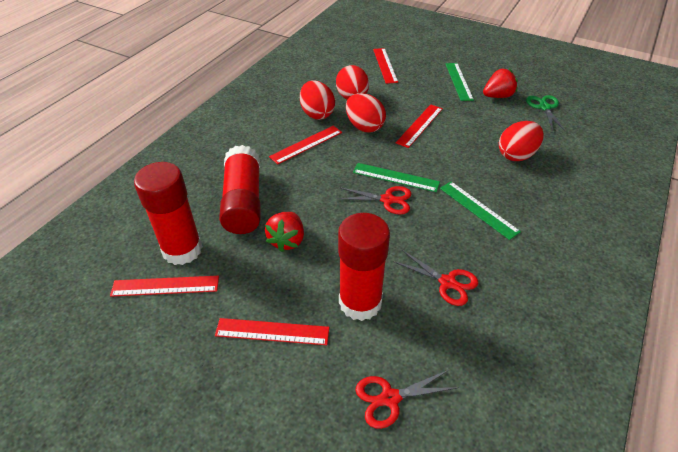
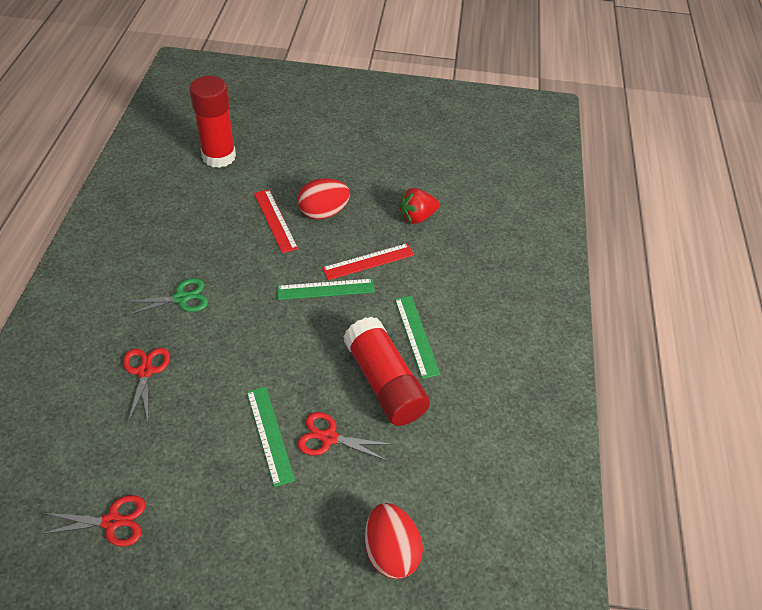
red egg: [300,80,335,120] [336,65,369,100] [346,93,386,133] [499,121,544,161] = 4 -> [298,178,350,220] [365,503,423,579] = 2
red glue stick: [134,162,203,265] [219,145,260,234] [338,213,390,321] = 3 -> [189,76,236,168] [343,317,430,426] = 2
red ruler: [110,275,219,297] [215,318,329,345] [269,126,342,164] [373,48,398,84] [396,104,443,148] = 5 -> [254,189,298,253] [322,243,414,280] = 2
red strawberry: [265,212,304,252] [483,69,518,98] = 2 -> [399,188,440,224] = 1

